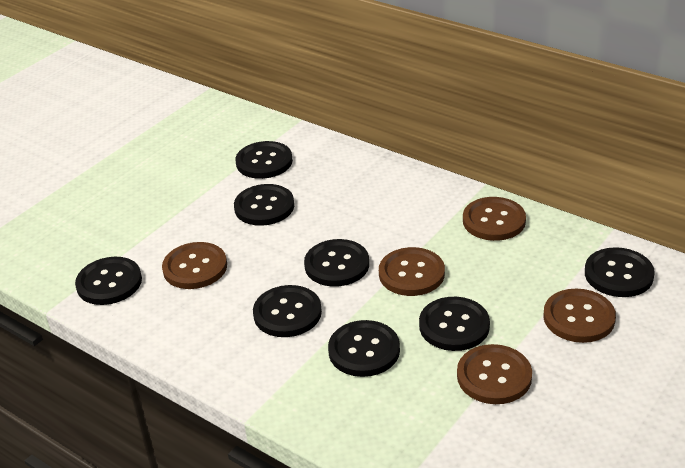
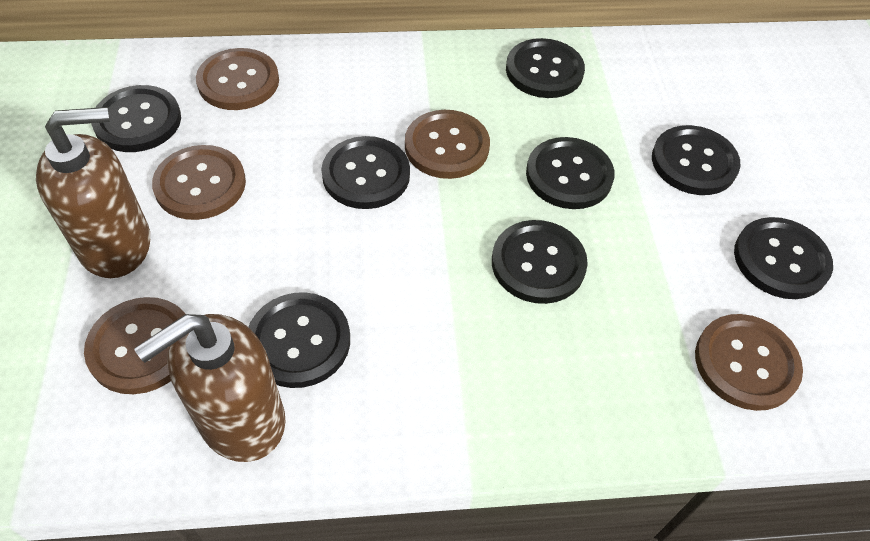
brown soap dispenser: none = 0 -> [36,107,150,278] [134,314,286,462] = 2

